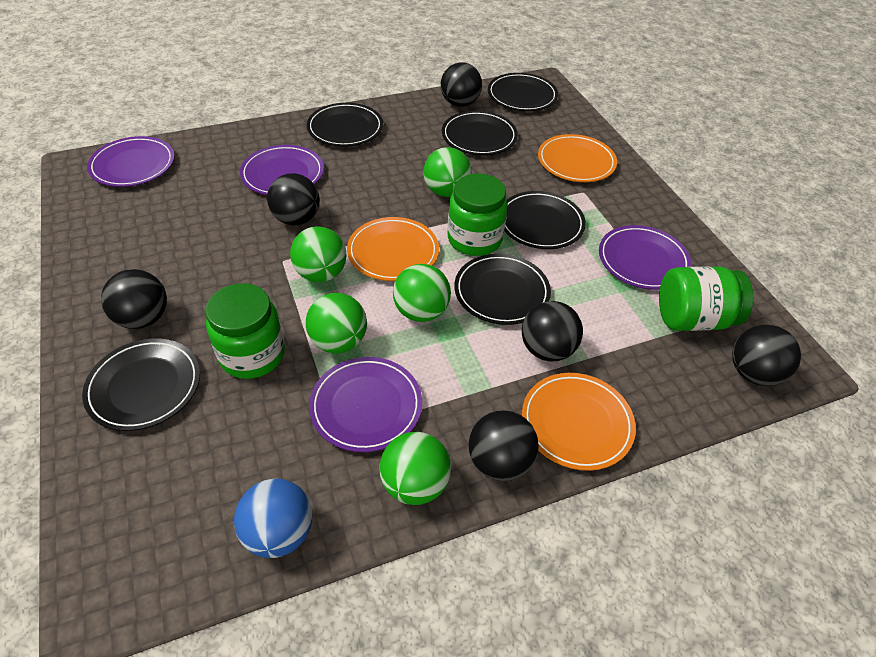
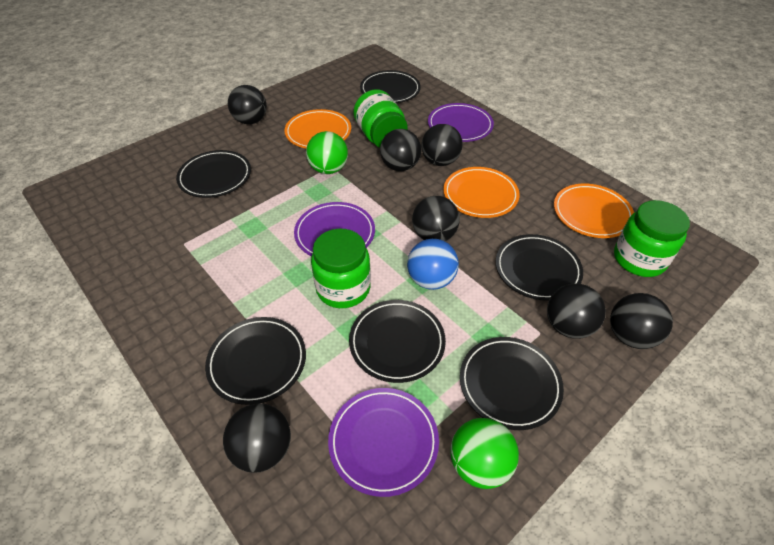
black ball: [101,269,167,329] [267,173,320,226] [441,62,482,107] [469,410,539,481] [522,301,583,361] [732,325,801,386] = 6 -> [223,403,291,473] [228,85,267,124] [380,129,421,171] [412,196,460,241] [421,124,463,166] [547,283,606,339] [610,293,673,349] = 7
green ball: [290,226,346,282] [306,293,367,354] [380,432,451,505] [393,264,451,322] [423,147,472,197] = 5 -> [306,131,348,174] [450,418,519,489] = 2
purple plate: [87,136,175,187] [240,145,324,195] [309,357,422,452] [599,225,692,290] = 4 -> [294,202,375,257] [328,388,439,497] [428,103,494,142] = 3

